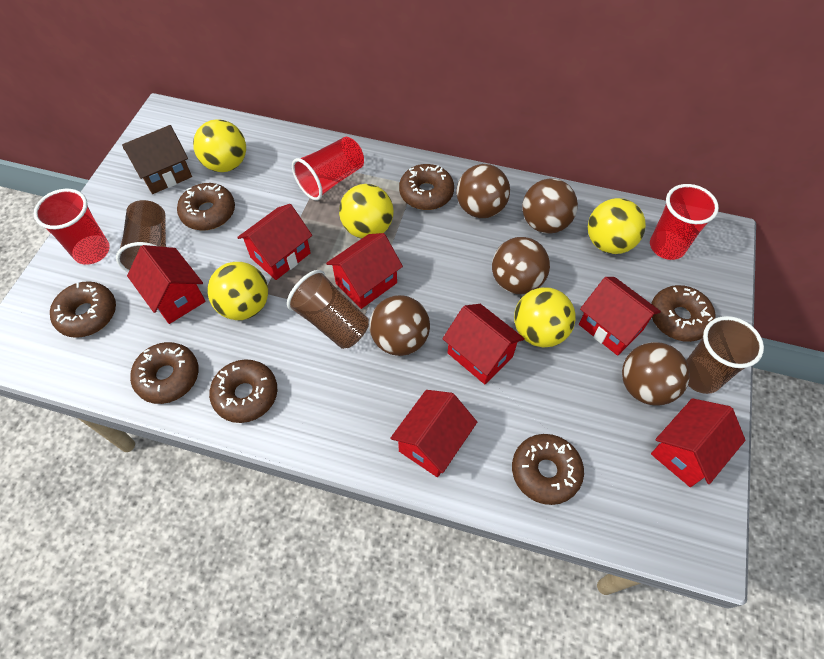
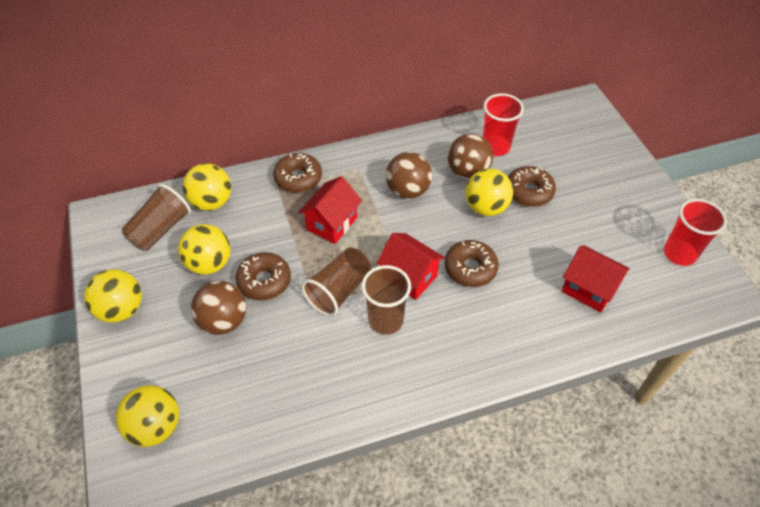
brown ball: [370,295,430,356] [457,164,510,218] [492,237,550,294] [522,179,578,234] [622,342,690,406] = 5 -> [191,281,246,335] [386,152,432,199] [447,134,493,179] = 3
brown donut: [50,281,116,338] [130,342,199,404] [177,183,235,230] [209,359,277,423] [399,164,454,210] [512,434,584,505] [651,285,715,342] = 7 -> [236,252,291,300] [273,153,322,193] [444,240,499,287] [508,166,556,207] = 4
brown house: [122,125,192,194] = 1 -> none = 0
red cup: [34,189,110,265] [292,137,364,200] [650,184,719,260] = 3 -> [483,93,524,156] [664,199,727,266] = 2
red house: [127,245,206,324] [237,204,312,280] [326,233,403,309] [390,390,477,477] [442,304,525,384] [579,277,661,356] [651,398,745,487] = 7 -> [298,176,362,244] [377,233,445,300] [561,245,630,313] = 3

